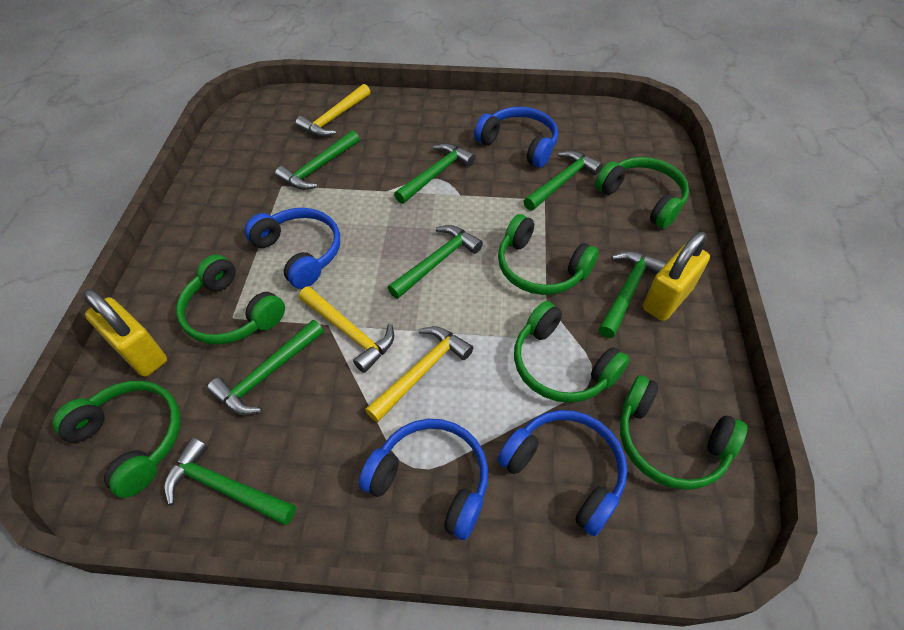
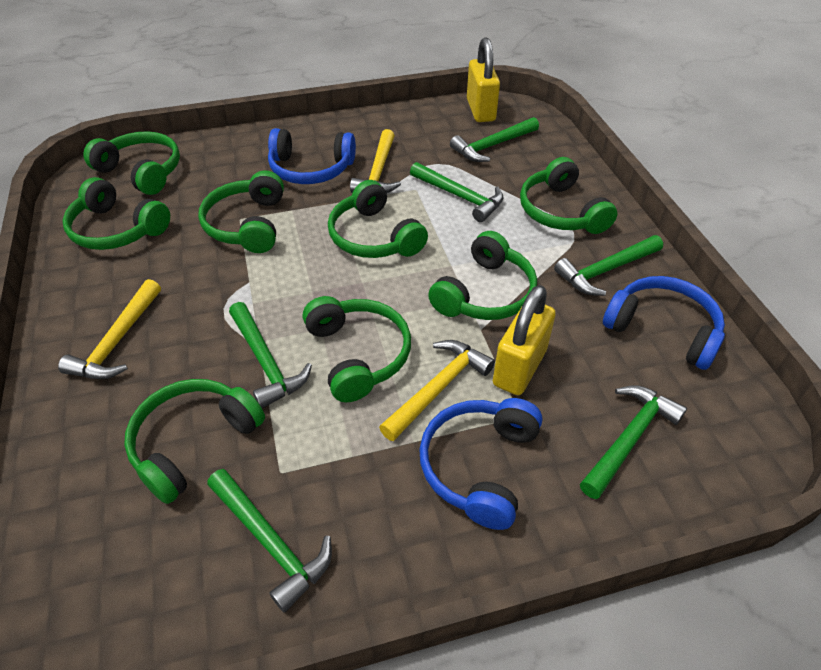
blue headphones: [244,208,340,289] [359,419,488,540] [474,107,558,168] [497,410,627,536] = 4 -> [268,128,356,184] [419,398,542,530] [603,276,725,370] = 3
green hammer: [164,438,296,525] [207,320,324,415] [275,130,360,190] [388,225,483,299] [394,143,475,204] [524,151,603,211] [599,251,667,338] = 7 -> [207,469,332,612] [229,302,312,408] [410,162,504,222] [450,117,539,162] [554,235,663,296] [580,385,687,499] = 6
green headphones: [52,381,181,498] [176,255,285,344] [498,214,599,295] [514,301,630,403] [595,157,689,229] [620,375,747,490] = 6 -> [63,177,170,250] [83,131,180,195] [124,379,265,504] [198,170,284,253] [303,296,411,402] [328,180,428,258] [428,231,537,320] [520,157,617,234] = 8

